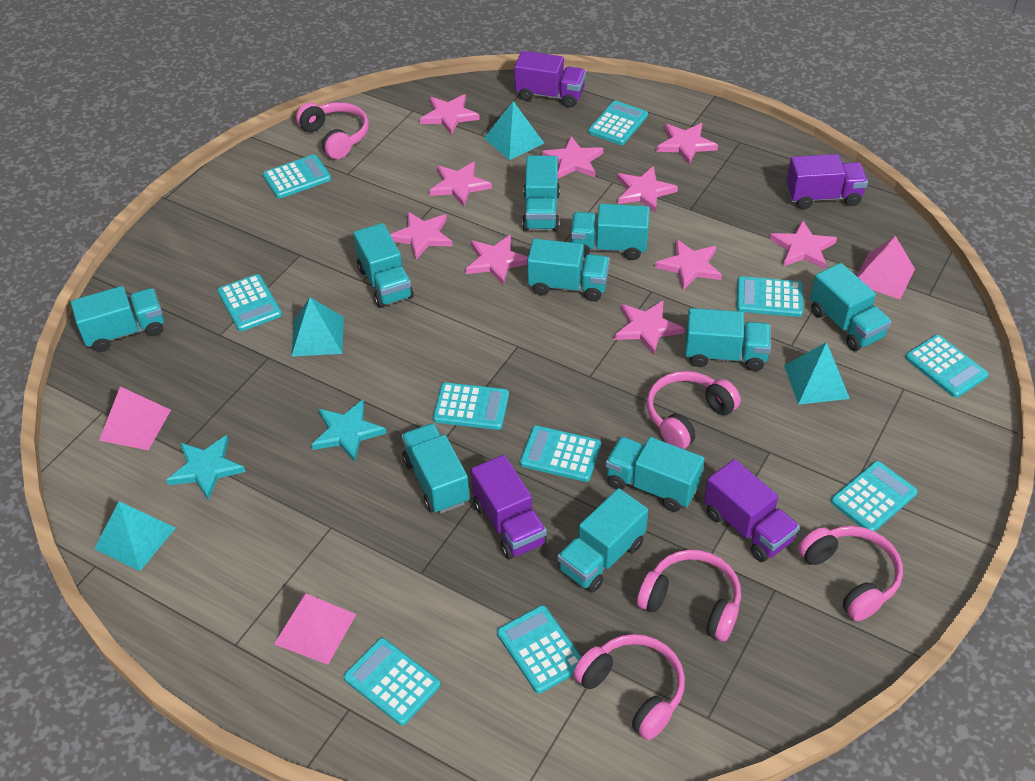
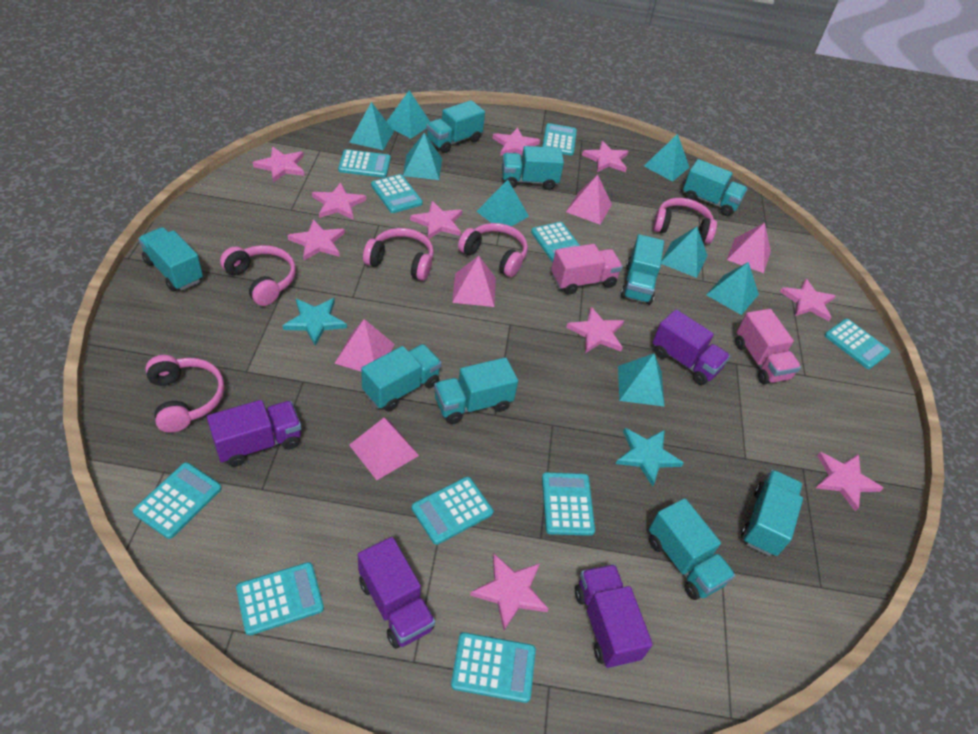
pink pyramid: [99,386,171,450] [274,593,356,665] [857,236,915,299] = 3 -> [334,319,395,371] [349,418,419,480] [452,256,496,307] [566,175,612,224] [727,223,771,273] = 5
pink truck: none = 0 -> [551,244,623,295] [735,309,801,384] = 2
turquoise pyramid: [94,501,176,571] [291,297,344,357] [484,101,544,160] [784,342,850,405] = 4 -> [349,102,394,150] [387,91,430,139] [403,132,442,180] [476,180,529,226] [618,354,665,407] [644,134,689,182] [661,227,708,278] [706,262,759,315] = 8
turquoise truck: [71,286,164,352] [353,223,414,308] [401,423,469,514] [522,156,560,231] [527,239,610,301] [557,488,648,593] [570,204,649,260] [606,437,704,512] [685,308,771,371] [810,263,892,351] = 10 -> [138,227,203,292] [361,344,442,412] [426,100,485,153] [434,357,518,424] [502,146,564,190] [621,234,664,305] [649,498,735,600] [683,159,747,216] [741,470,803,556] = 9

